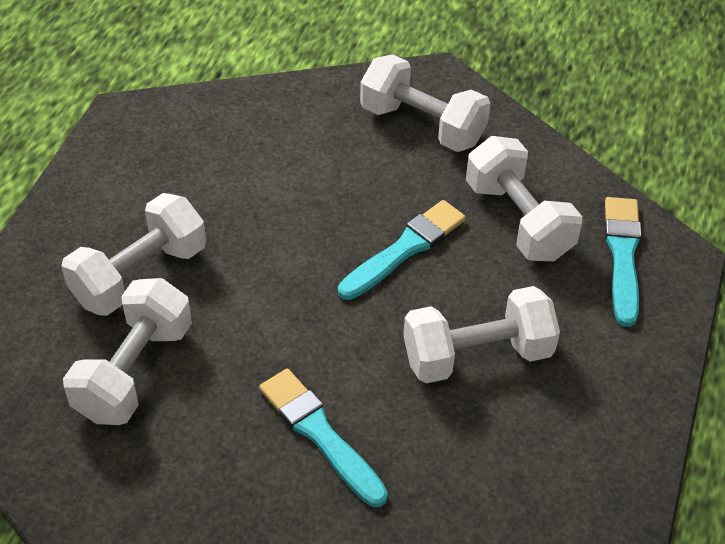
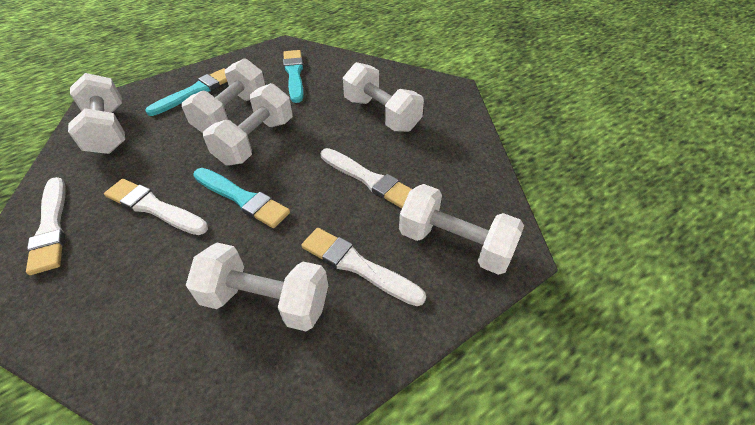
white brush: none = 0 -> [26,177,66,275] [104,179,208,235] [301,228,426,306] [321,148,412,208] = 4
white dumbbell: [61,193,206,316] [63,278,192,425] [360,54,491,152] [403,286,560,383] [466,136,583,261] = 5 -> [68,73,125,154] [182,58,265,133] [186,243,328,331] [203,83,293,165] [343,62,424,132] [399,184,524,275] = 6

